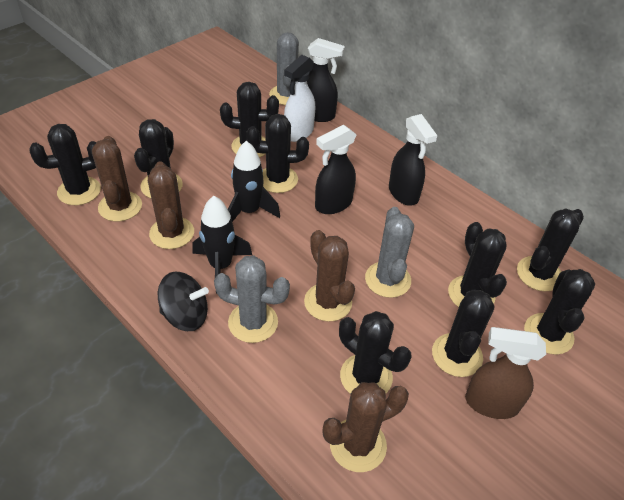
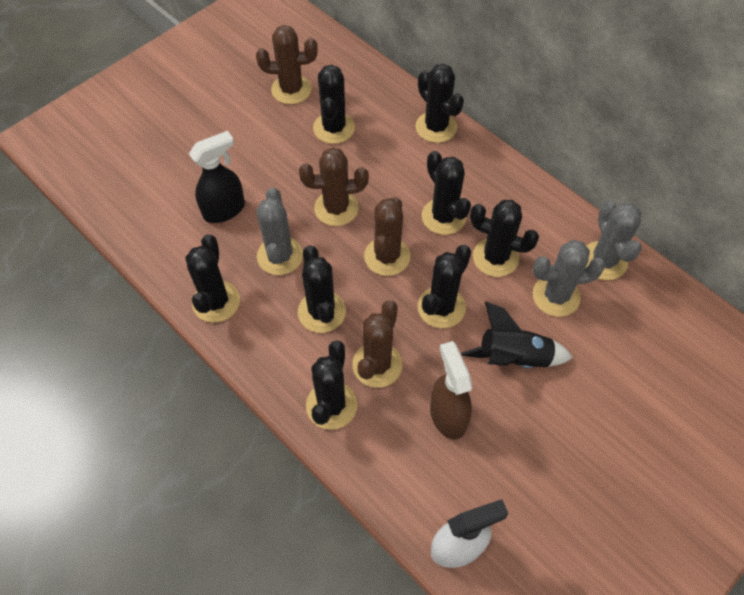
black cactus: [29,124,101,205] [134,119,183,198] [220,82,279,157] [246,114,309,193] [339,311,411,394] [432,289,495,377] [448,222,507,307] [517,208,584,291] [524,269,595,355] = 9 -> [185,234,240,323] [298,245,346,333] [306,340,358,430] [313,64,355,144] [416,64,464,143] [418,245,471,328] [422,151,471,235] [470,200,539,277] = 8
black rocket: [192,196,252,294] [228,141,280,222] = 2 -> [461,301,573,368] = 1
black spinning top: [158,272,209,331] = 1 -> none = 0
black spray bottle: [307,38,345,122] [315,125,356,214] [389,114,437,206] = 3 -> [189,131,245,223] = 1

